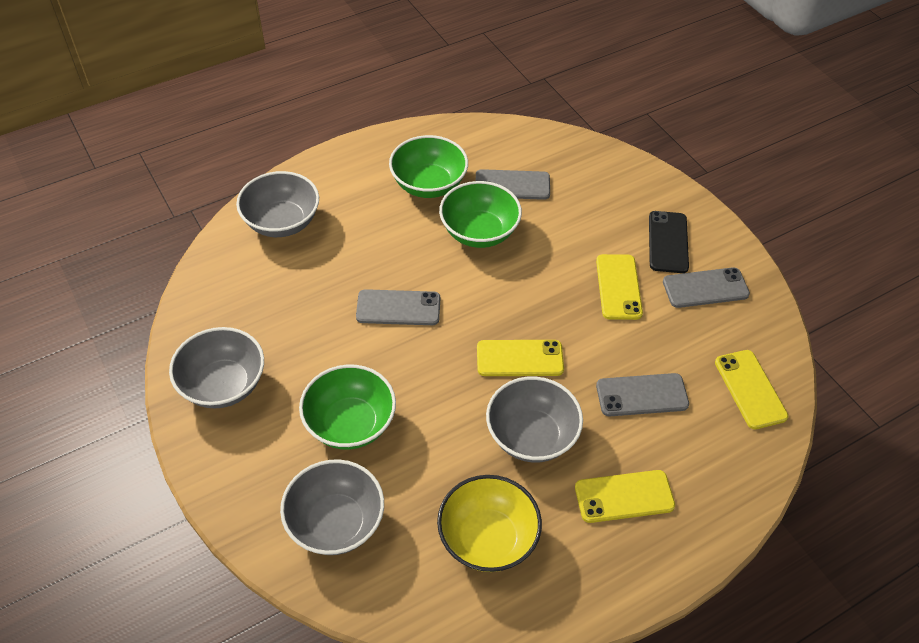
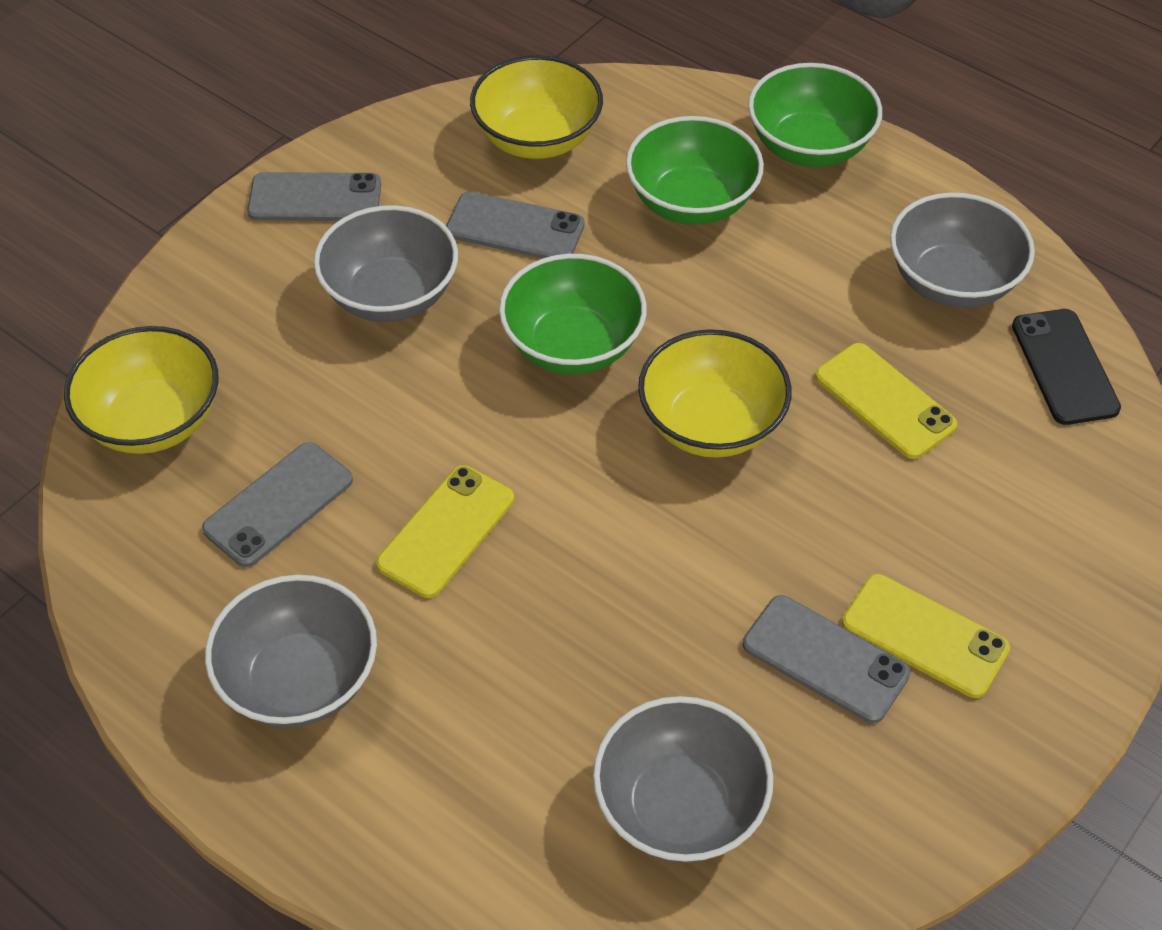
yellow bowl: [437,475,542,572] = 1 -> [64,326,218,454] [470,55,603,159] [638,329,792,458] = 3
yellow phone: [477,340,564,376] [575,470,675,523] [596,254,643,320] [715,350,788,429] = 4 -> [376,465,514,598] [815,343,957,459] [842,574,1010,698] = 3

